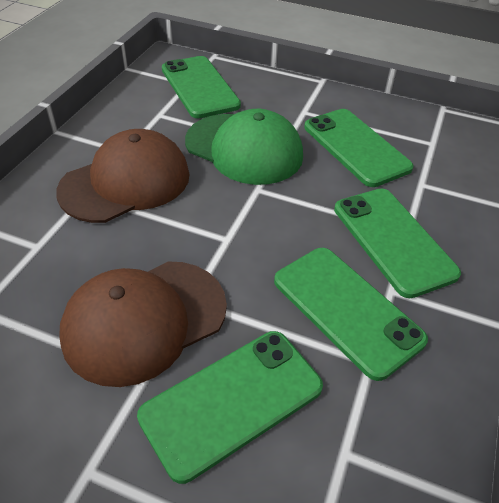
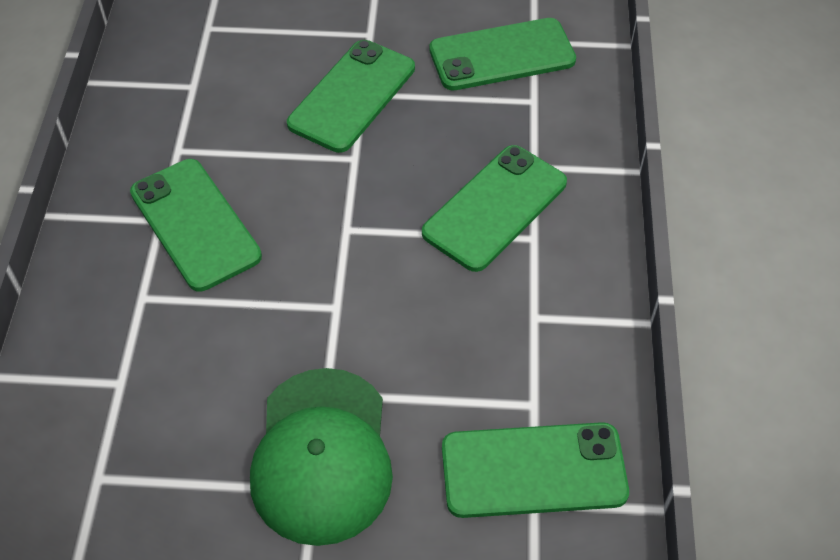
brown cap: [56,129,189,223] [59,261,227,387] = 2 -> none = 0

